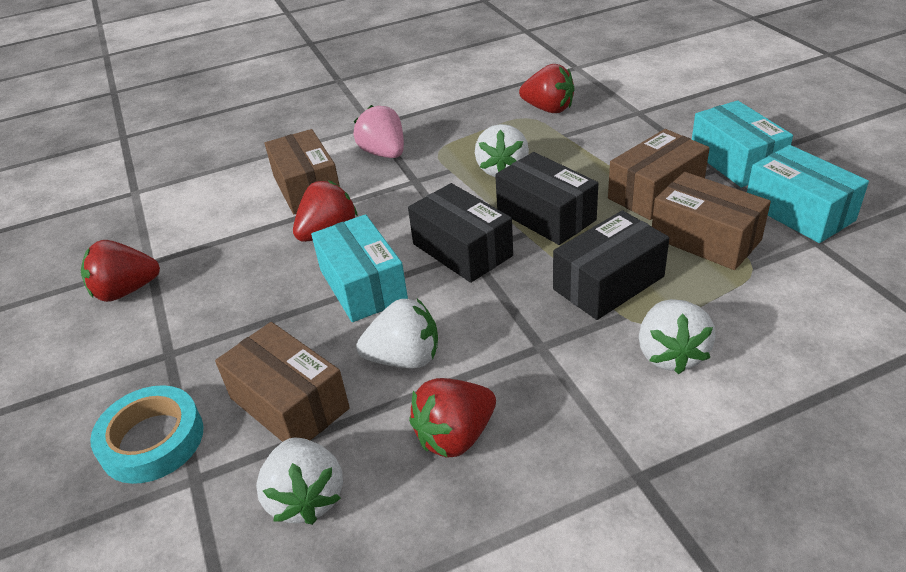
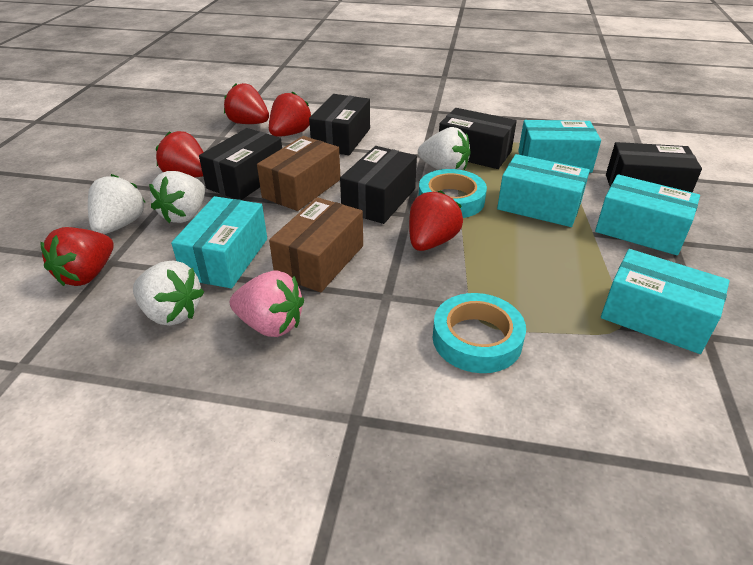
black box: [408,183,513,283] [495,152,598,245] [553,210,669,320] = 3 -> [199,128,282,200] [309,94,370,155] [340,146,417,224] [439,108,517,169] [606,142,702,192] = 5
brown box: [215,322,350,442] [265,129,340,214] [608,129,710,220] [652,172,771,270] = 4 -> [257,136,340,211] [269,197,363,292] = 2
red strawberry: [81,240,160,302] [293,180,358,242] [409,378,496,458] [519,64,574,113] = 4 -> [41,227,114,286] [156,131,203,177] [224,83,269,124] [269,91,311,137] [409,190,463,251] = 5
turquoise box: [311,214,408,322] [692,100,793,187] [747,145,869,243] = 3 -> [171,196,267,288] [497,154,590,227] [518,120,601,173] [595,174,700,255] [601,249,730,354] = 5
turquoise tape: [90,385,204,484] = 1 -> [418,169,487,218] [433,293,526,373] = 2

